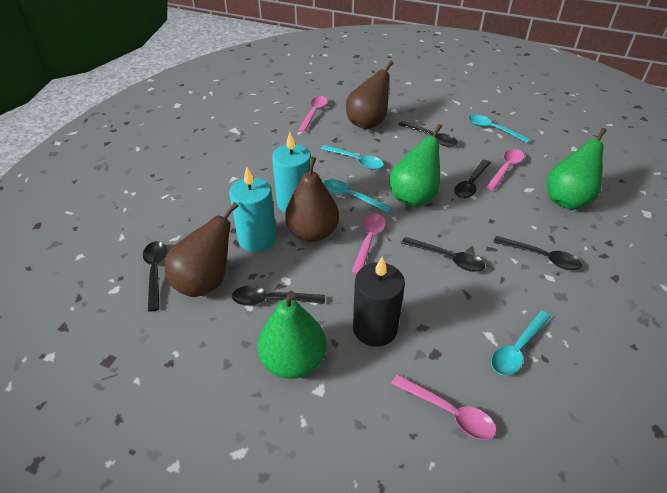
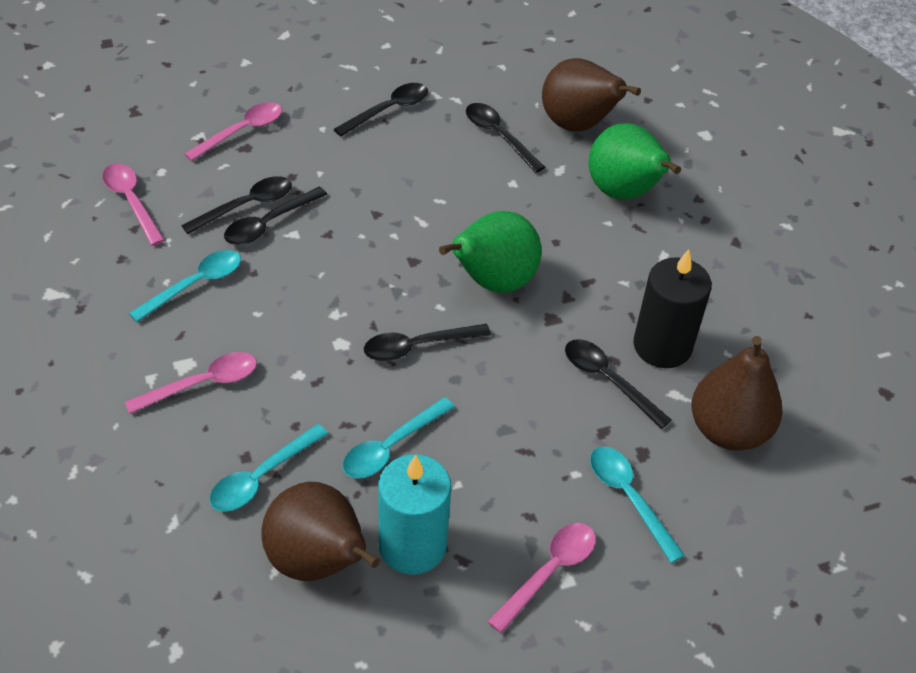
green pear: [258,291,326,379] [390,124,442,207] [547,128,607,210] = 3 -> [439,211,542,293] [589,123,681,200] = 2
turquoise candle: [229,166,277,252] [272,132,311,213] = 2 -> [378,454,451,575] = 1

